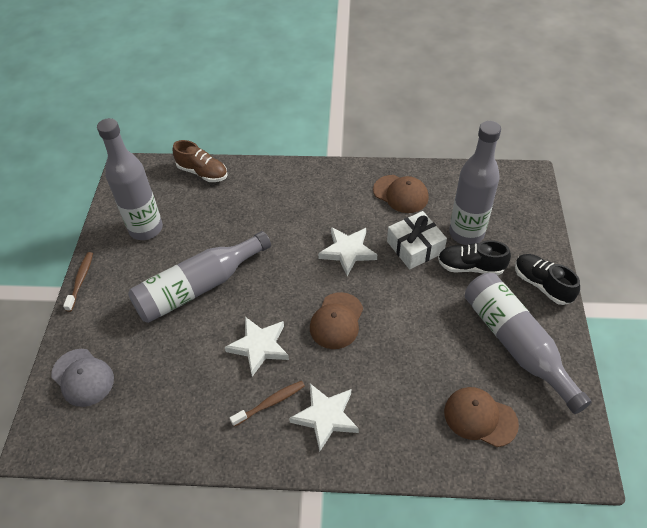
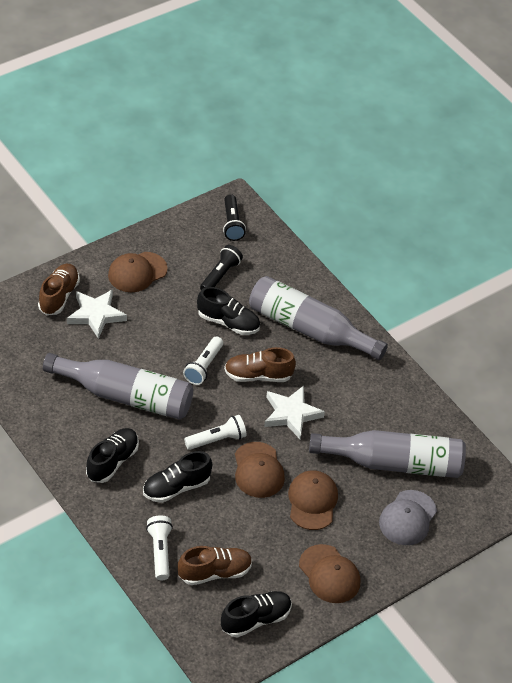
black flashlight: none = 0 -> [200,245,243,290] [223,194,246,241] = 2
black shoe: [438,240,511,275] [515,254,580,305] = 2 -> [86,428,139,483] [143,451,212,503] [197,287,260,335] [221,591,292,637] = 4
brown cap: [310,292,363,349] [373,175,429,213] [444,387,519,447] = 3 -> [108,252,168,292] [235,442,285,498] [288,470,338,530] [299,544,360,603] = 4
brown shoe: [173,140,227,182] = 1 -> [38,264,80,315] [178,546,252,585] [224,347,296,382] = 3
brown toothbrush: [63,252,93,312] [230,381,305,427] = 2 -> none = 0
grey bottle: [97,118,163,240] [128,231,271,323] [449,121,501,245] [465,273,592,414] = 4 -> [43,353,193,420] [249,276,388,360] [309,430,466,478] = 3
white flashlight: none = 0 -> [146,515,173,580] [183,336,223,385] [184,415,247,450] = 3
white gift: [387,211,447,270] = 1 -> none = 0
white star: [225,317,289,377] [289,384,359,452] [318,227,377,276] = 3 -> [67,289,127,339] [264,386,325,439] = 2

